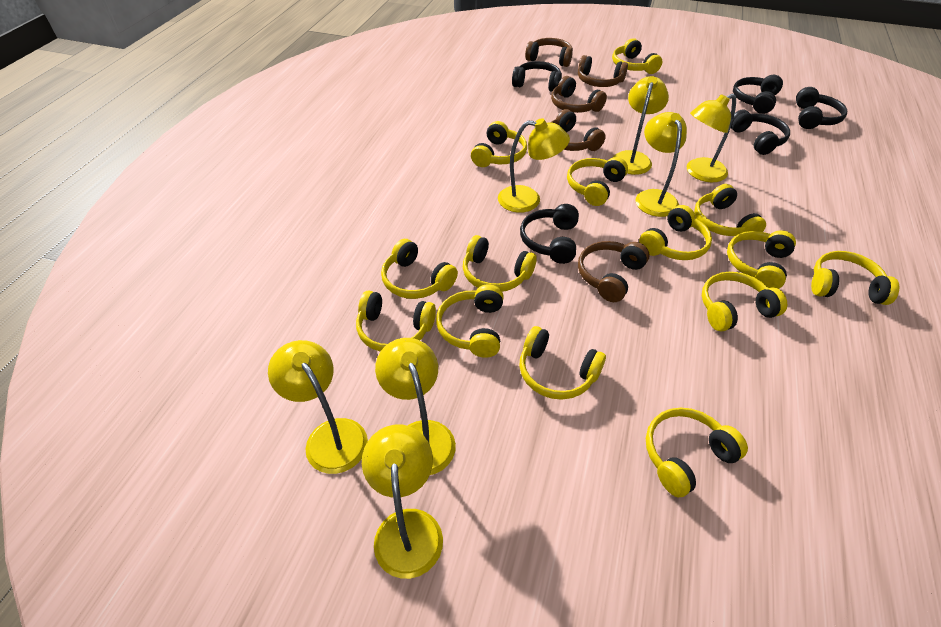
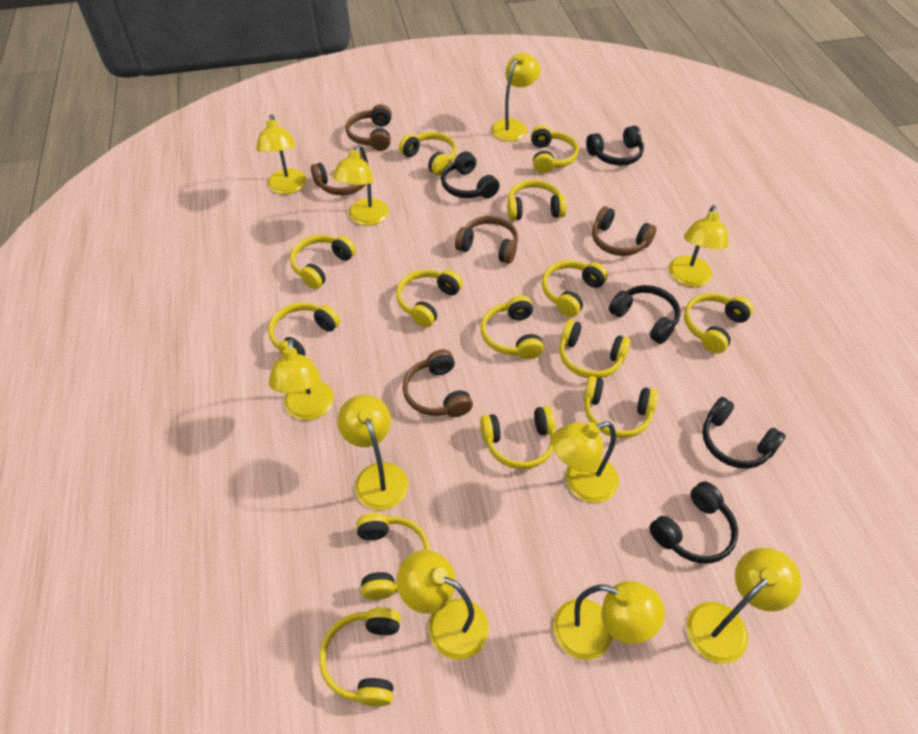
yellow lamp: [268,340,368,474] [362,425,443,579] [375,338,456,475] [498,118,570,213] [613,76,669,175] [635,112,687,217] [686,94,736,182] = 7 -> [256,115,307,194] [269,338,334,420] [332,145,389,226] [337,395,408,510] [397,550,489,660] [491,53,540,141] [552,421,619,503] [553,581,665,660] [669,205,729,287] [686,548,802,663] = 10

